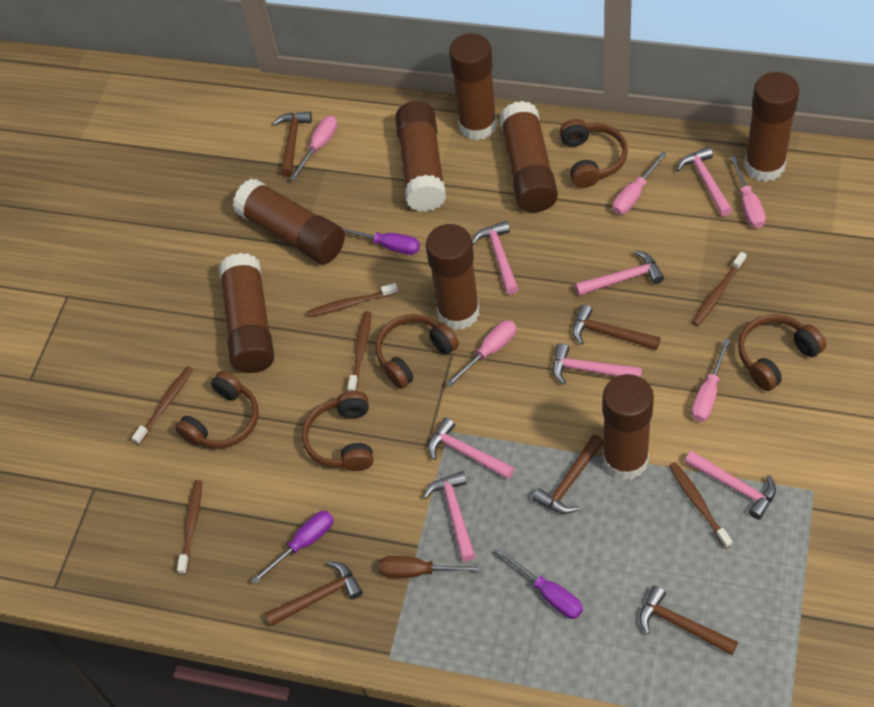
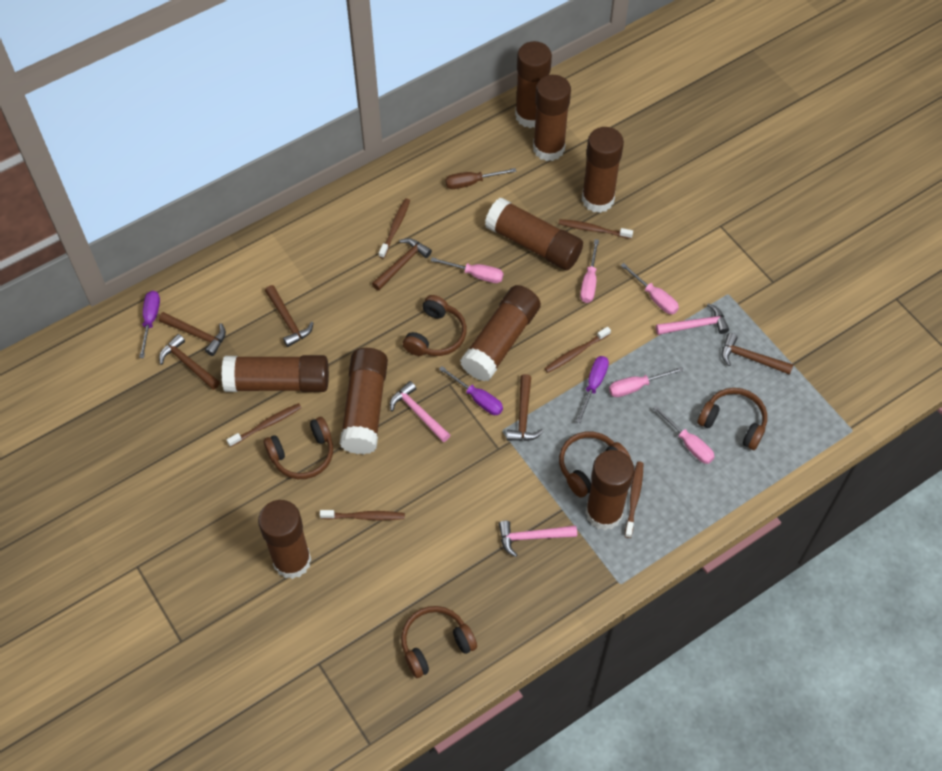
brown glue stick: [219,253,274,373] [233,179,345,264] [395,101,446,212] [426,224,480,330] [449,33,497,140] [499,101,558,212] [602,374,654,480] [744,72,799,182] = 8 -> [222,355,329,392] [258,500,311,579] [340,348,388,454] [460,285,541,382] [485,198,583,270] [515,41,552,128] [533,75,571,161] [582,127,624,213] [585,450,634,530] = 9
brown hammer: [265,561,363,626] [273,112,312,177] [532,434,604,514] [573,304,660,350] [640,586,738,655] = 5 -> [159,312,226,356] [159,334,220,390] [265,285,313,347] [372,238,432,291] [506,374,543,441] [722,333,794,375] = 6
pink hammer: [423,471,475,562] [429,417,515,480] [472,221,519,295] [553,343,642,385] [575,251,664,296] [677,147,733,217] [685,451,776,520] = 7 -> [390,381,450,442] [499,521,577,557] [656,303,729,335] = 3

